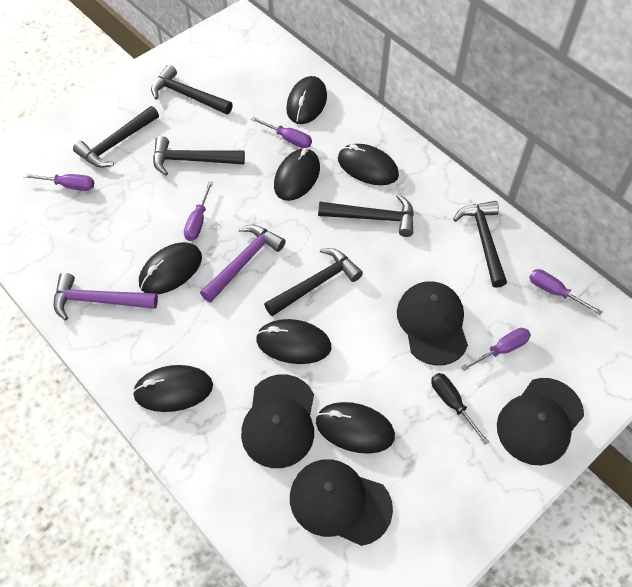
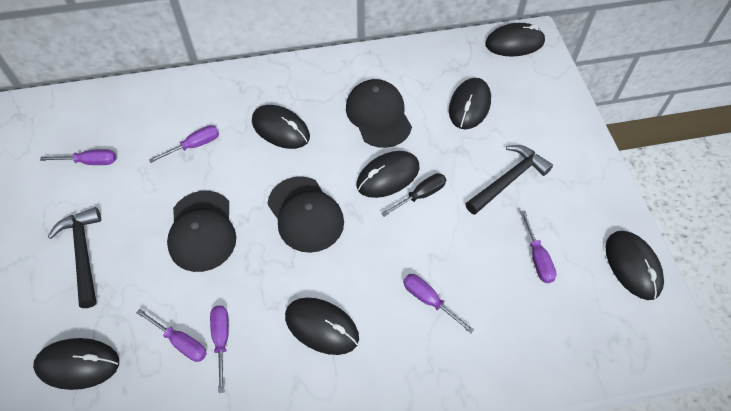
black cap: [241,374,314,468] [290,459,393,546] [397,281,468,365] [497,378,584,465] = 4 -> [167,191,236,272] [267,176,344,253] [346,79,412,148] = 3
black hammer: [73,106,159,168] [151,65,233,115] [153,136,245,175] [264,248,363,316] [318,195,414,237] [453,201,507,288] = 6 -> [48,207,101,308] [465,145,553,215] = 2
purple hammer: [53,273,158,320] [200,225,286,302] = 2 -> none = 0
purple screwdriver: [23,174,94,191] [184,181,213,241] [251,117,312,148] [461,328,531,371] [529,269,603,315] = 5 -> [40,149,116,165] [136,309,207,362] [149,125,219,163] [210,305,229,393] [403,274,474,333] [521,211,556,283] = 6

